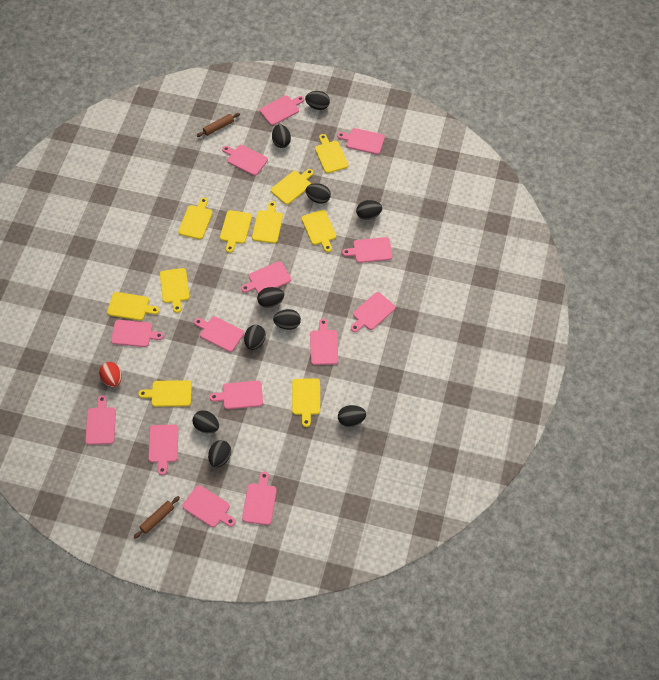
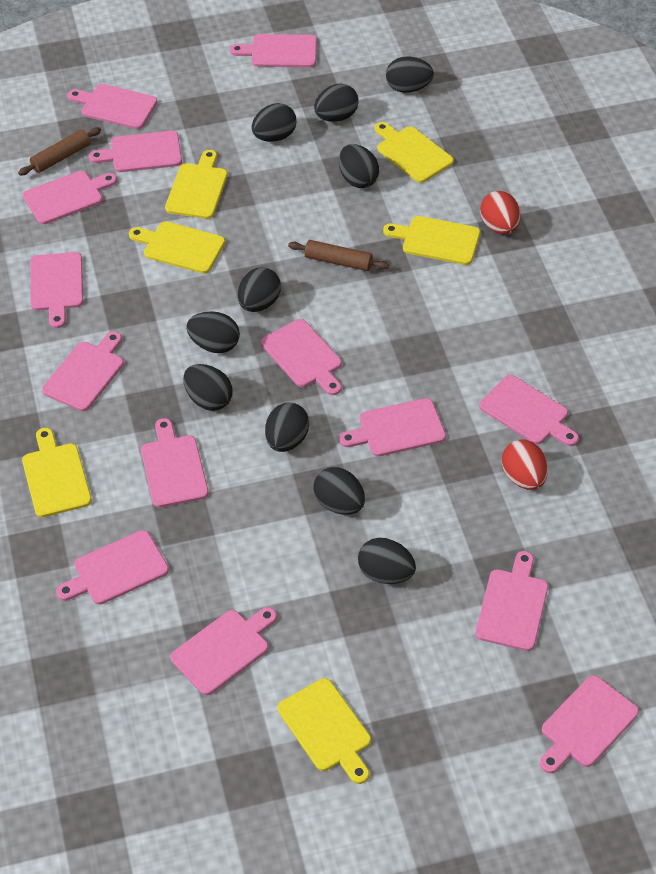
red egg: [99,362,122,387] = 1 -> [480,191,520,235] [502,440,548,490] = 2
yellow cutting board: [107,292,159,320] [138,380,192,407] [160,268,189,313] [178,197,213,239] [220,210,252,253] [252,201,283,243] [271,169,314,205] [292,378,320,427] [302,210,336,252] [315,134,348,173] = 10 -> [22,428,92,517] [129,221,225,274] [165,150,228,219] [278,678,371,784] [375,122,454,183] [383,216,480,265] = 6

